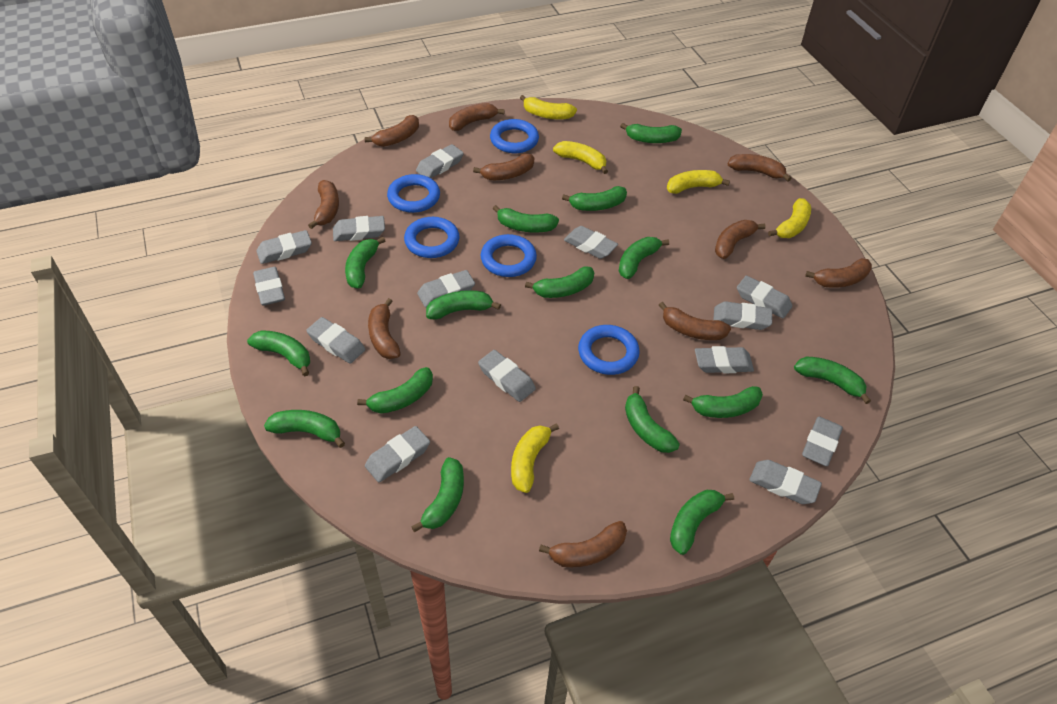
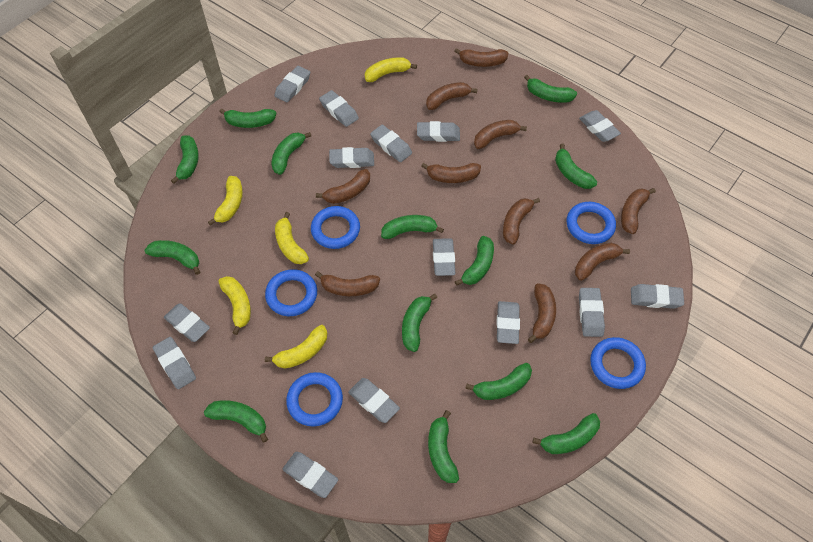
green banana: [247,330,310,376] [264,410,345,448] [345,237,385,288] [357,367,433,414] [411,457,464,532] [426,290,501,320] [492,205,559,233] [525,266,595,298] [562,186,627,211] [619,237,669,279] [620,123,682,143] [625,386,680,453] [670,490,734,555] [683,386,763,418] [794,357,871,404] = 15 -> [144,240,200,275] [171,135,199,184] [204,400,268,443] [219,108,276,128] [271,132,311,175] [381,215,444,239] [402,294,437,352] [428,410,459,483] [455,236,494,286] [465,363,532,400] [524,75,577,103] [532,413,600,454] [555,143,597,189] = 13

